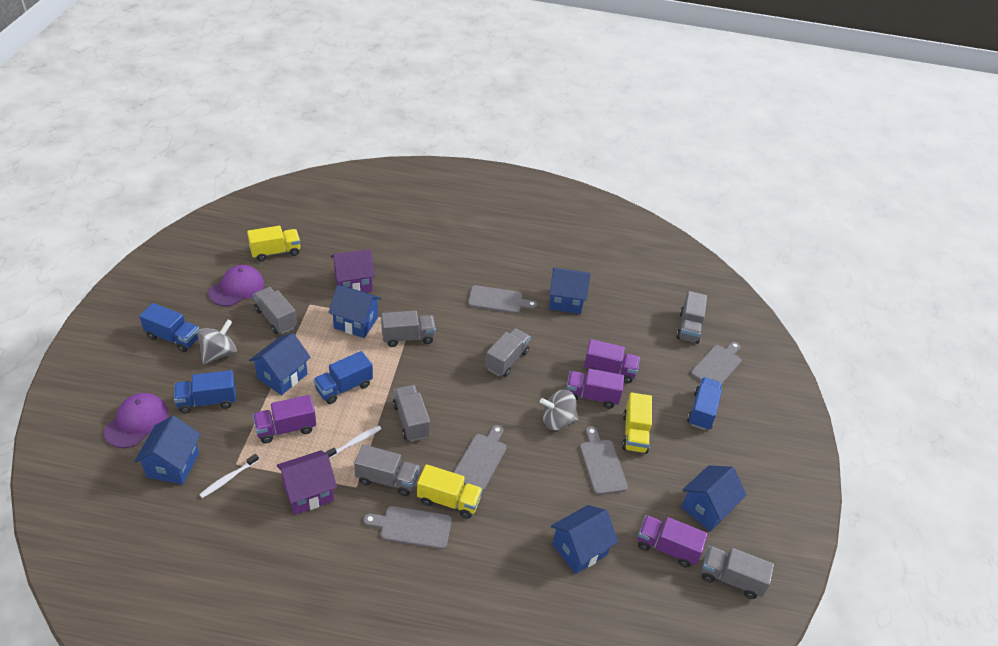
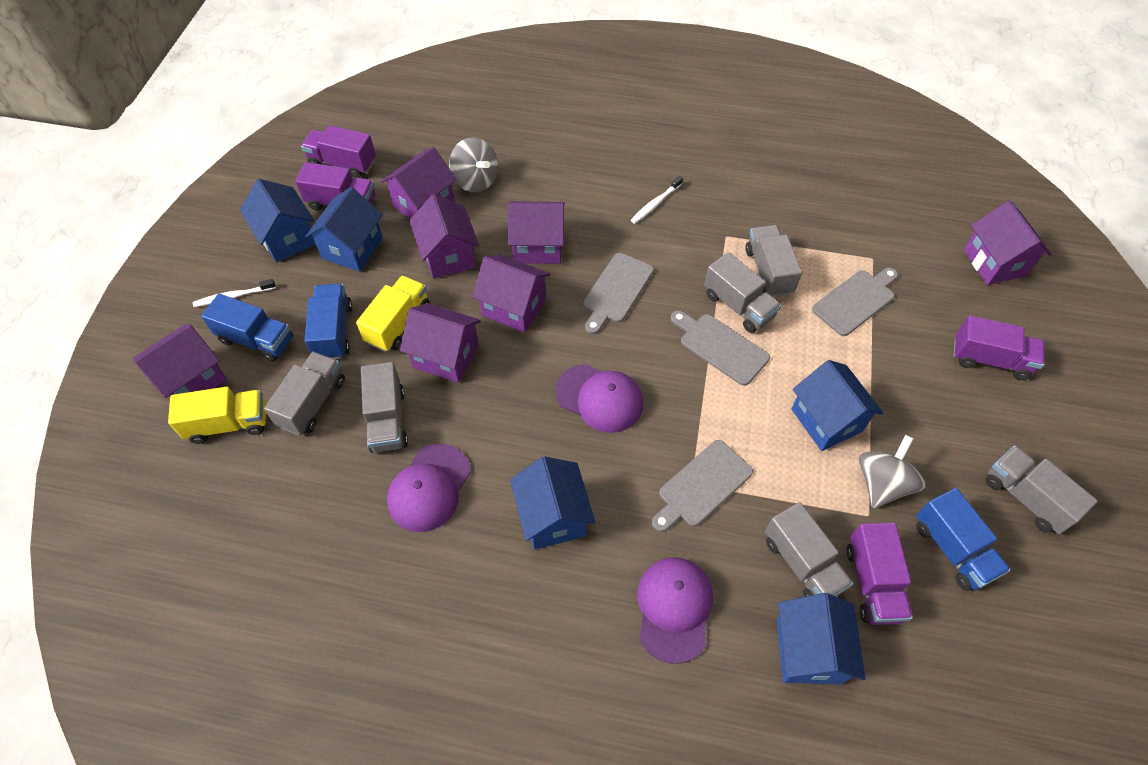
blue house: [134,416,201,485] [249,333,311,395] [328,285,382,338] [549,268,591,314] [551,505,618,574] [681,465,747,532] = 6 -> [240,179,316,263] [305,187,383,272] [510,456,595,550] [777,593,866,684] [791,360,883,451] = 5
blue truck: [139,303,199,352] [174,370,236,414] [313,351,373,404] [687,377,722,430] = 4 -> [201,294,293,362] [304,284,352,359] [916,488,1010,591] = 3
grey cutting board: [363,506,452,549] [453,425,507,491] [468,285,537,314] [580,426,628,495] [691,342,742,384] = 5 -> [583,253,654,334] [652,440,753,532] [671,311,770,386] [812,268,898,336] = 4
grey truck: [253,287,297,334] [354,444,420,496] [381,310,436,347] [393,385,430,442] [485,328,531,377] [676,291,707,344] [701,546,774,599] = 7 -> [264,352,345,436] [361,362,408,453] [704,252,781,333] [745,225,802,297] [765,502,853,597] [986,446,1098,534] = 6
purple cap: [103,393,168,448] [208,265,264,306] = 2 -> [387,444,470,532] [556,364,643,433] [637,558,713,664] = 3
purple house: [277,450,337,515] [331,249,375,293] = 2 -> [132,324,227,398] [380,147,456,219] [400,303,481,383] [409,194,479,279] [472,255,551,333] [507,202,565,264] [964,200,1052,285] = 7
yellow truck: [247,226,300,262] [417,464,482,519] [622,393,652,454] = 3 -> [168,387,266,444] [356,276,429,352] = 2

